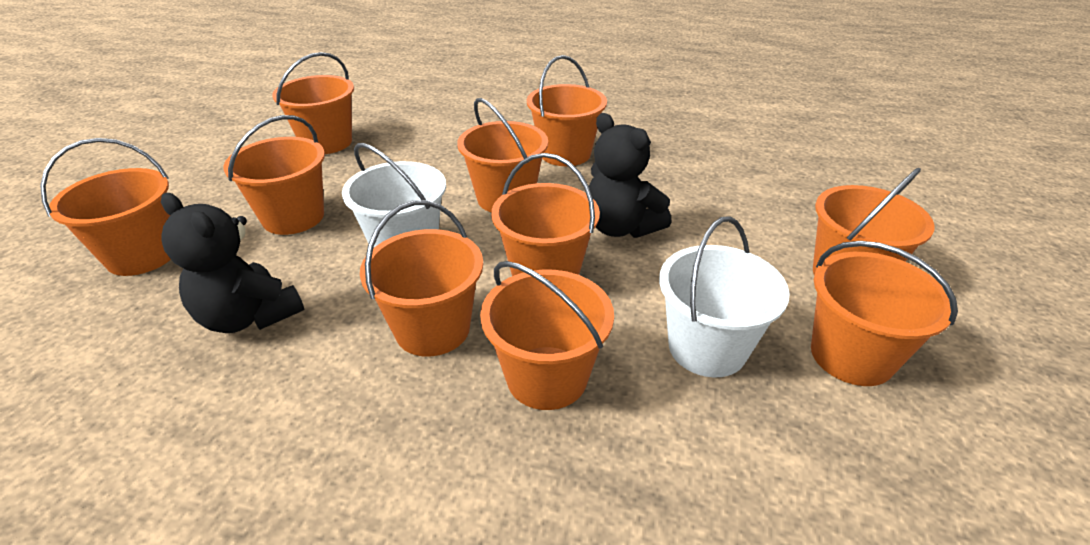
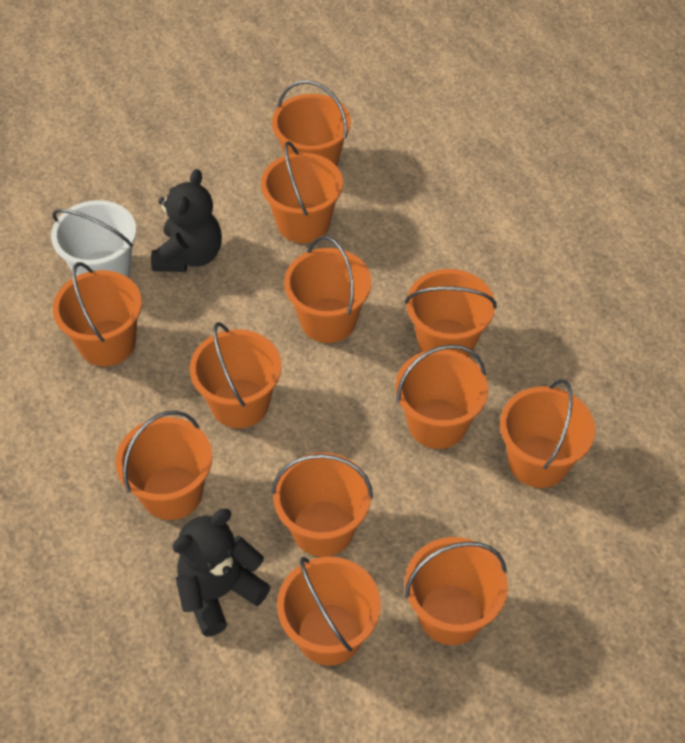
orange bucket: [40,138,171,276] [224,115,325,235] [272,52,354,154] [360,200,483,356] [457,98,548,212] [480,261,614,410] [491,153,600,276] [527,55,607,166] [811,241,958,386] [813,168,935,275] = 10 -> [53,262,142,366] [116,410,212,520] [190,322,282,428] [261,141,343,243] [271,452,373,557] [272,80,351,166] [277,557,381,666] [284,236,371,343] [395,345,488,449] [405,269,497,357] [405,537,508,645] [500,379,595,488] = 12
white bucket: [342,143,446,248] [659,216,790,378] = 2 -> [51,200,136,278] = 1

